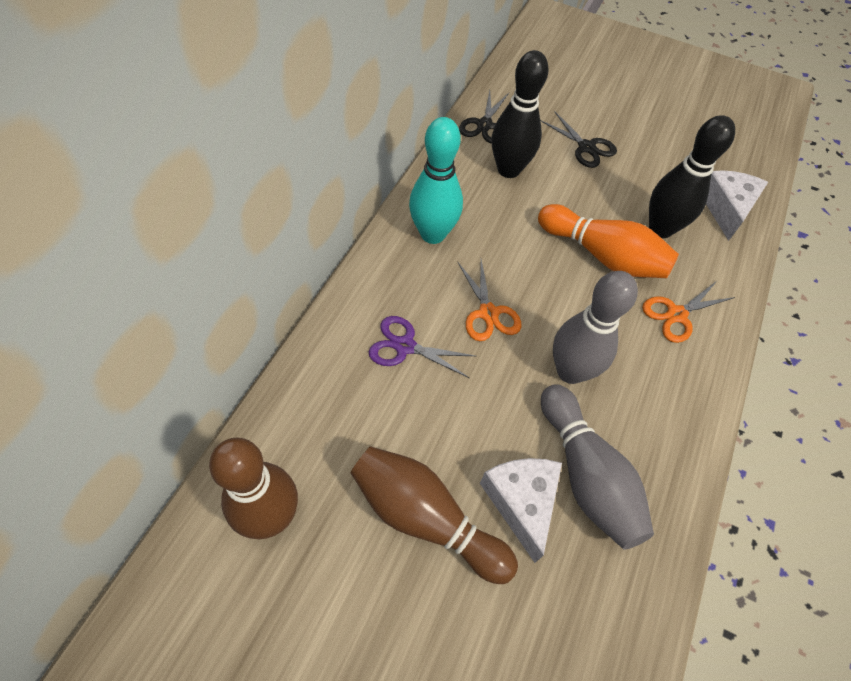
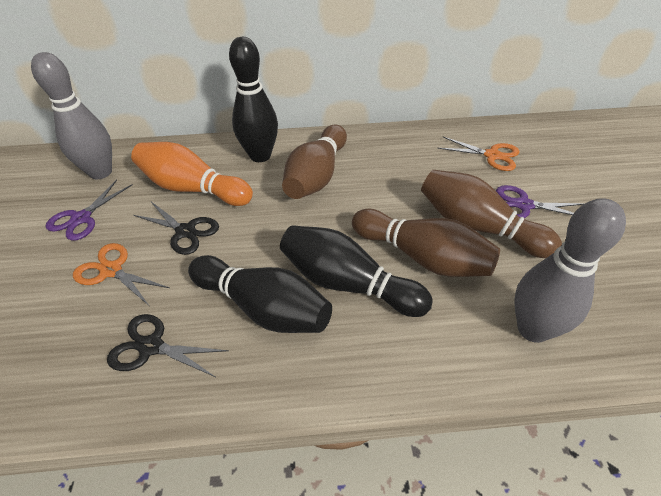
black bowling pin: [492,50,549,178] [649,115,735,238] = 2 -> [188,255,332,333] [229,37,278,162] [280,225,433,317] = 3
brown bowling pin: [209,438,298,539] [351,446,518,584] = 2 -> [282,124,347,199] [352,209,500,277] [421,170,562,258] = 3
purple scissors: [369,316,475,378] = 1 -> [45,179,132,241] [496,185,585,218] = 2
turquoise bowling pin: [409,117,463,244] = 1 -> none = 0
white cheese: [480,458,562,563] [706,170,768,241] = 2 -> none = 0

